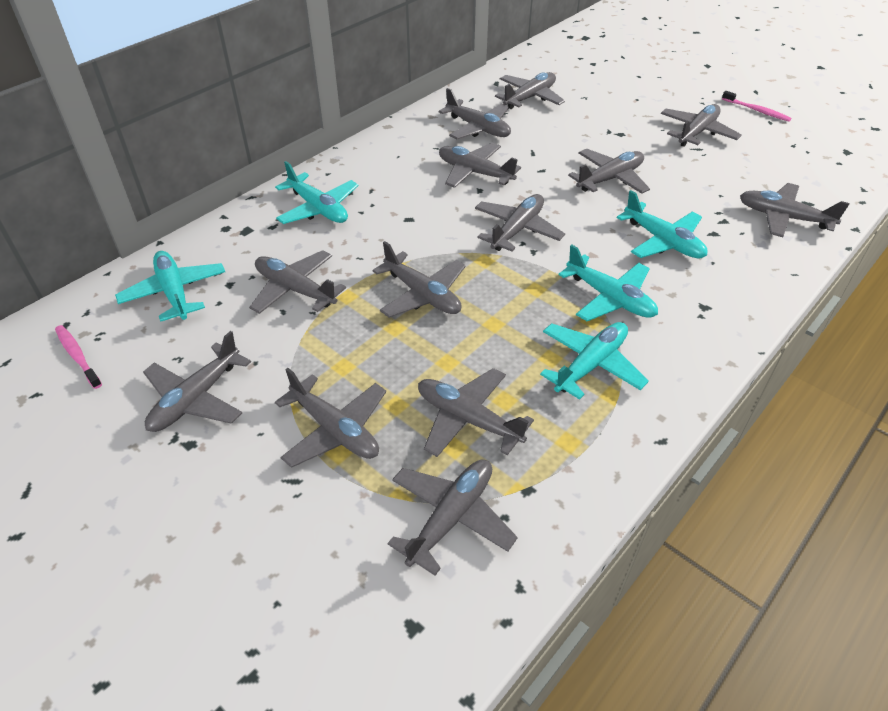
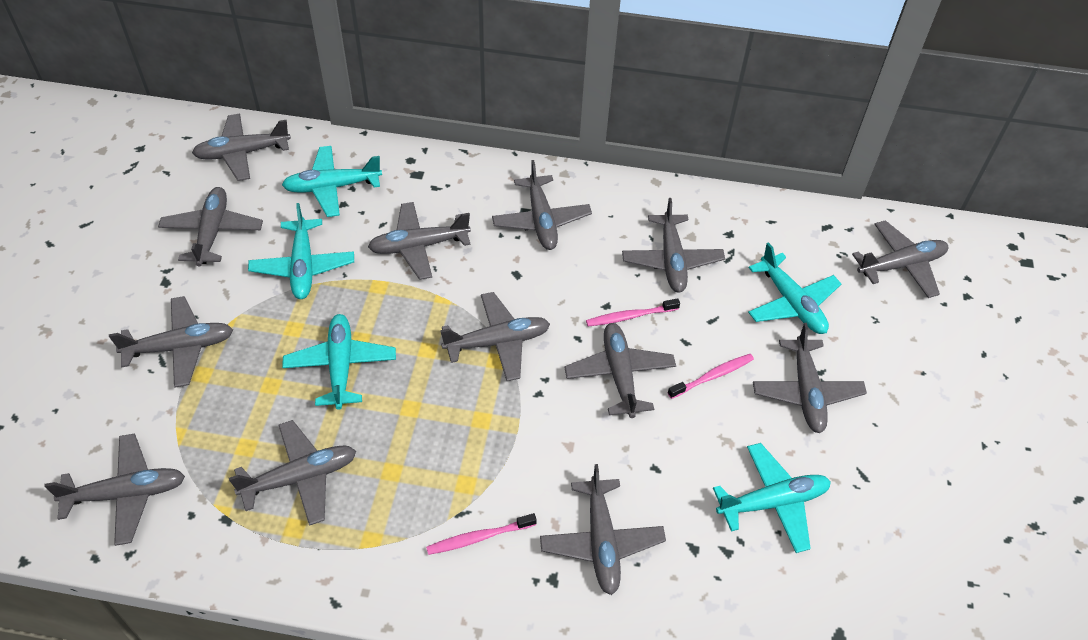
pink toothbrush: [55,325,102,389] [722,91,792,122] = 2 -> [426,513,537,555] [586,298,680,327] [668,354,754,399] = 3

